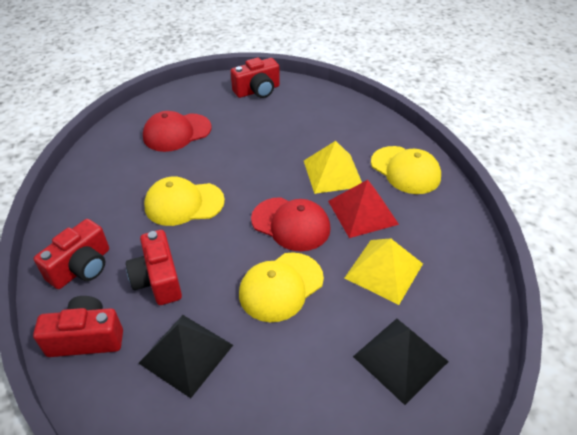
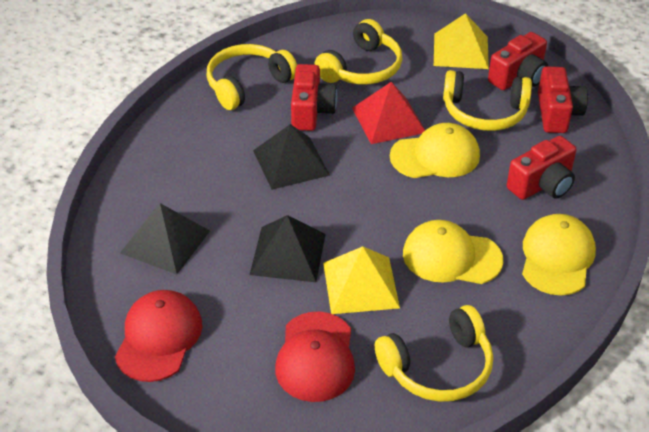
black pyramid: [139,315,233,398] [353,319,449,405] = 2 -> [120,203,210,275] [250,215,326,282] [253,124,330,190] = 3
yellow headphones: none = 0 -> [207,44,297,110] [314,19,402,84] [375,305,493,402] [443,70,532,131] = 4

